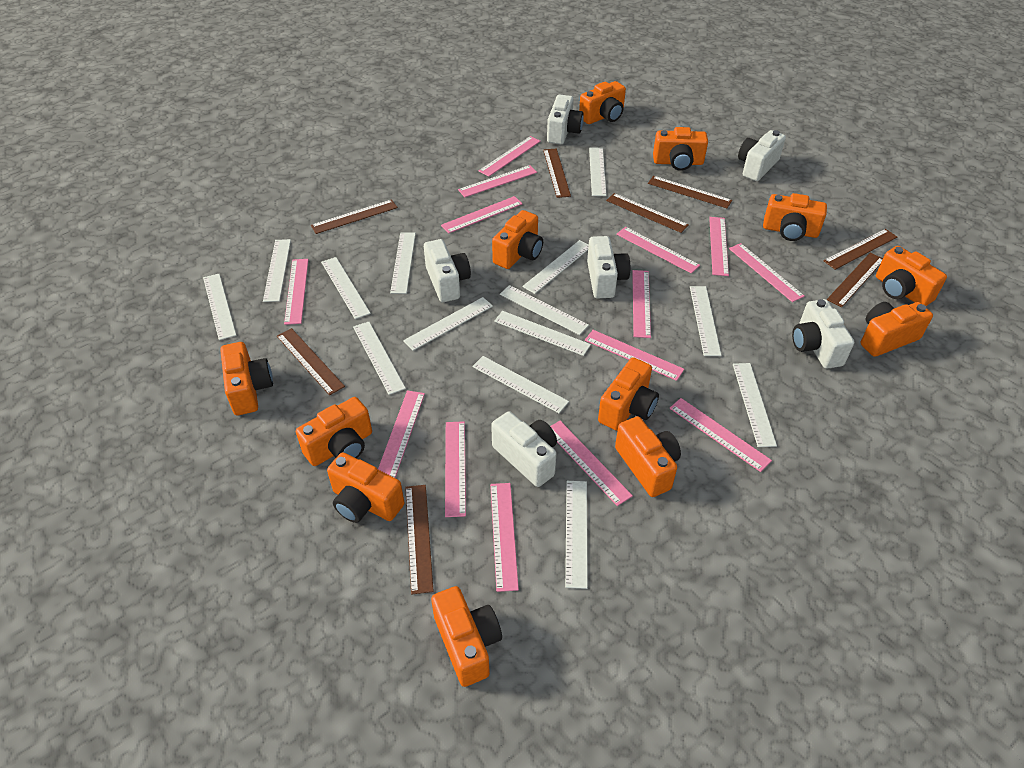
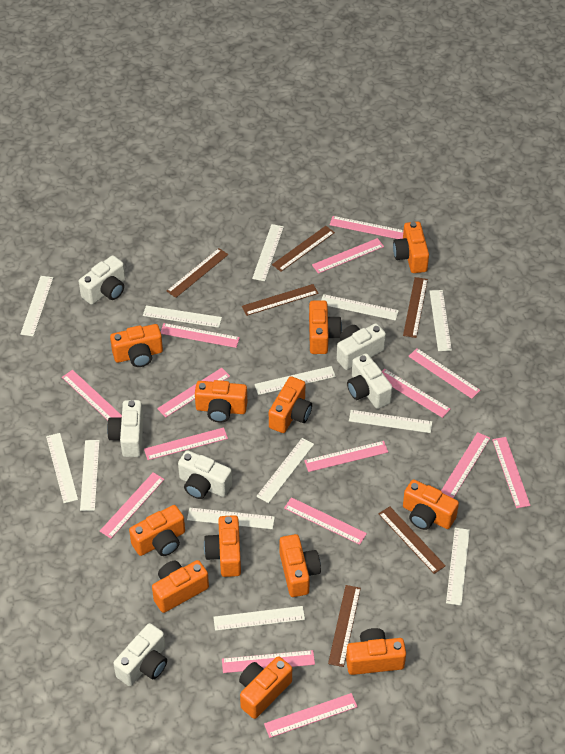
brown ruler: [277,328,345,395] [311,199,398,234] [405,485,434,594] [543,149,571,198] [606,193,689,233] [648,176,732,208] [823,229,897,270] [827,253,883,307] = 8 -> [167,248,228,298] [242,284,318,316] [272,226,335,272] [328,585,361,667] [379,506,446,574] [403,277,428,338] = 6
pink ruler: [284,259,308,325] [378,390,425,478] [441,196,522,234] [445,421,466,517] [458,165,537,197] [479,136,541,177] [490,483,519,592] [550,421,633,506] [585,330,684,381] [616,227,700,273] [632,270,651,338] [669,398,772,472] [709,217,729,276] [729,243,805,302] = 14 -> [62,370,122,420] [100,472,165,539] [144,427,228,460] [157,368,230,417] [161,323,240,348] [222,650,315,673] [264,693,358,738] [284,497,367,545] [304,441,388,472] [312,238,384,274] [330,216,404,239] [382,369,450,418] [408,348,480,399] [441,432,490,498] [492,437,530,508] = 15
white ruler: [203,274,236,340] [263,239,291,302] [321,257,371,319] [353,322,406,395] [390,232,416,294] [403,297,493,351] [472,356,569,413] [494,311,591,356] [500,285,589,335] [522,240,589,294] [565,481,588,589] [589,148,607,196] [690,286,722,356] [733,363,777,447] = 14 -> [20,276,53,336] [46,433,78,503] [80,440,100,511] [143,306,222,328] [187,508,275,529] [213,606,305,631] [252,224,284,281] [254,366,336,395] [256,438,314,503] [321,294,399,321] [349,410,432,433] [430,290,452,351] [446,528,470,606] = 13

